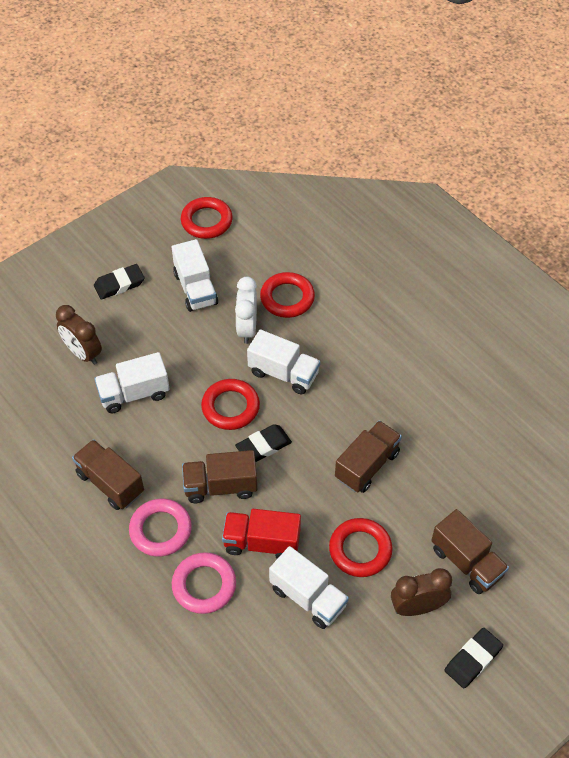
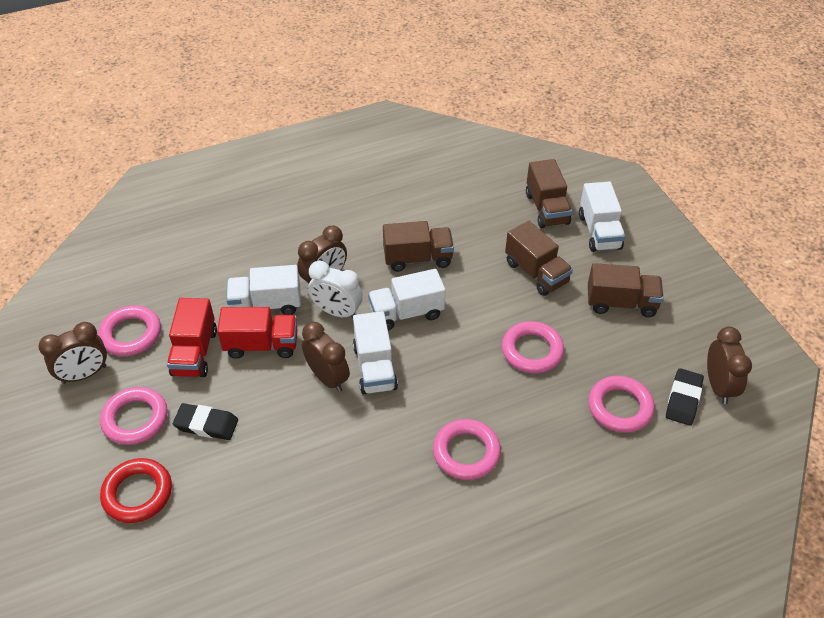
black eraser: [94,264,144,300] [235,424,292,462] [445,628,503,688] = 3 -> [173,403,238,440] [666,368,704,426] = 2
brown clock: [56,305,102,365] [391,568,452,616] = 2 -> [38,322,107,384] [297,226,347,283] [302,322,350,392] [707,327,752,404] = 4
pink ring: [129,499,192,557] [172,552,236,614] = 2 -> [98,305,161,356] [100,387,168,445] [433,419,501,480] [502,321,564,373] [588,376,655,433] = 5
red ring: [181,197,233,239] [201,379,260,430] [260,272,315,318] [329,518,393,577] = 4 -> [100,458,172,523] = 1
red truck: [222,509,301,559] = 1 -> [167,298,217,377] [217,307,298,359] = 2

